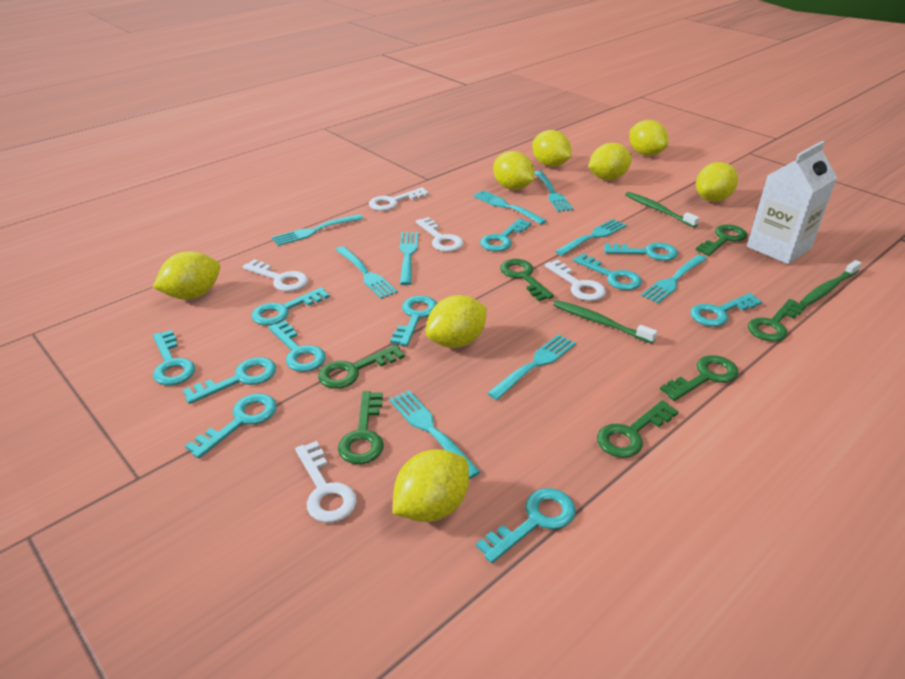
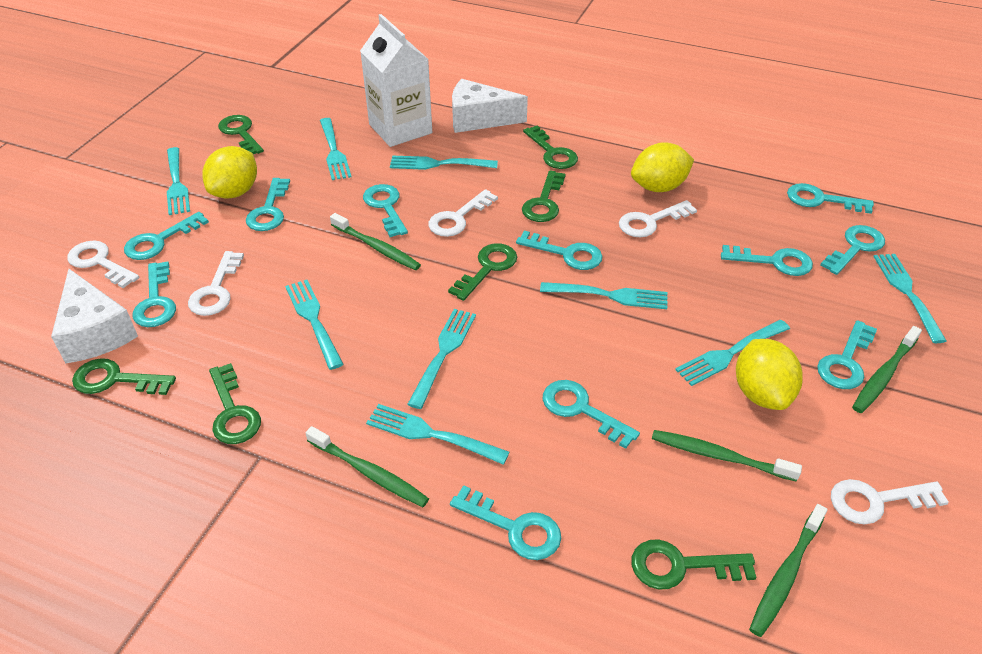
green toothbrush: [553,300,657,344] [625,192,699,228] [800,260,862,306] = 3 -> [306,426,429,507] [330,213,421,270] [652,430,802,482] [749,504,828,637] [852,326,922,413] = 5
white cheese: none = 0 -> [51,269,138,363] [452,79,528,133] = 2
yellow lemon: [153,251,220,300] [393,449,469,522] [426,295,487,348] [493,151,534,190] [532,130,571,167] [588,143,632,180] [629,120,668,156] [696,162,738,202] = 8 -> [202,146,257,199] [631,142,694,192] [736,339,803,410] = 3

